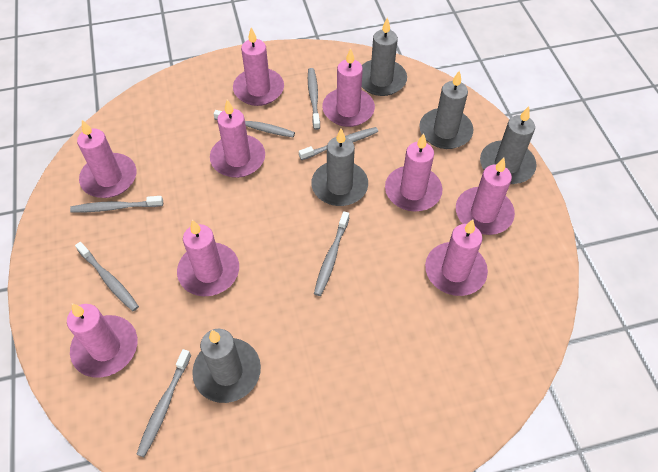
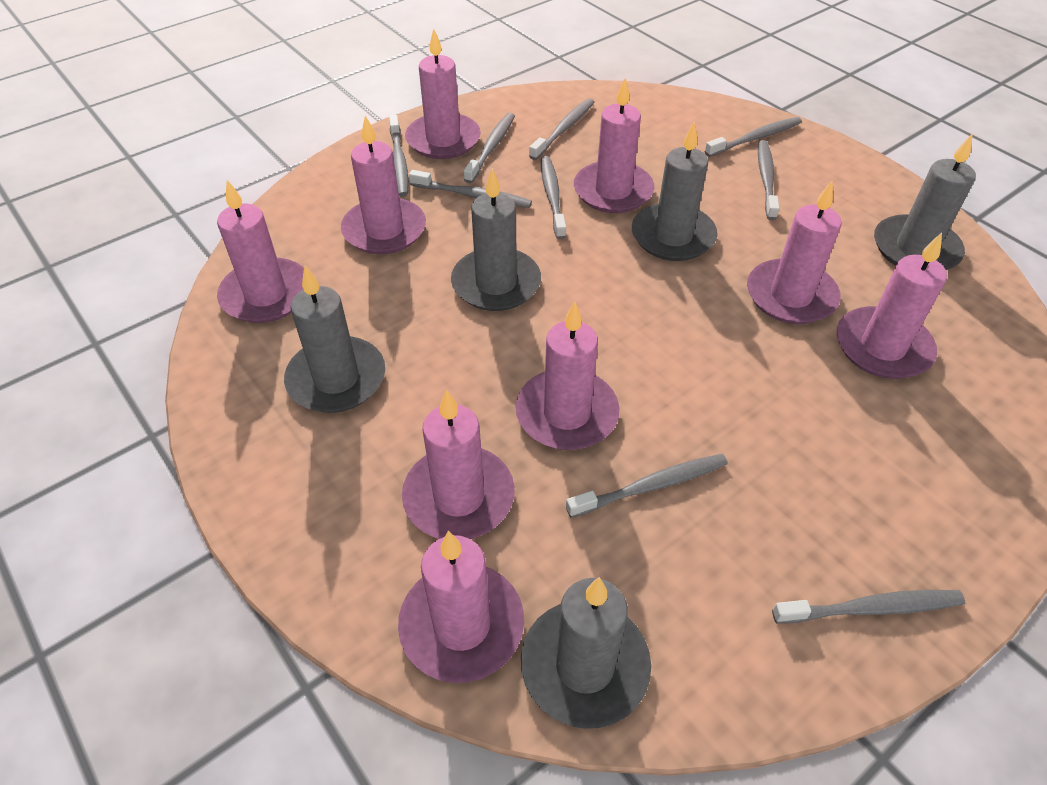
grey toothbrush: [70,196,163,212] [75,242,139,311] [136,349,191,457] [214,110,295,137] [299,127,378,160] [308,68,320,130] [314,211,349,296] = 7 -> [389,115,408,197] [409,170,532,208] [464,113,515,183] [529,98,594,160] [541,156,566,239] [566,454,728,518] [704,117,802,157] [758,140,780,220] [772,590,965,624] = 9

